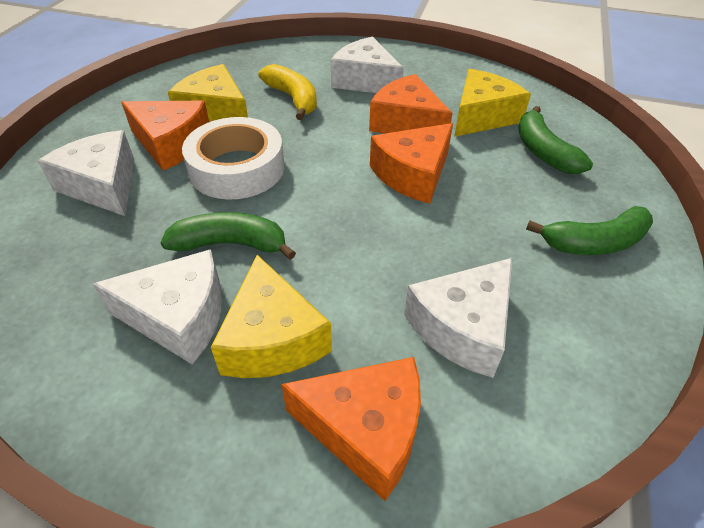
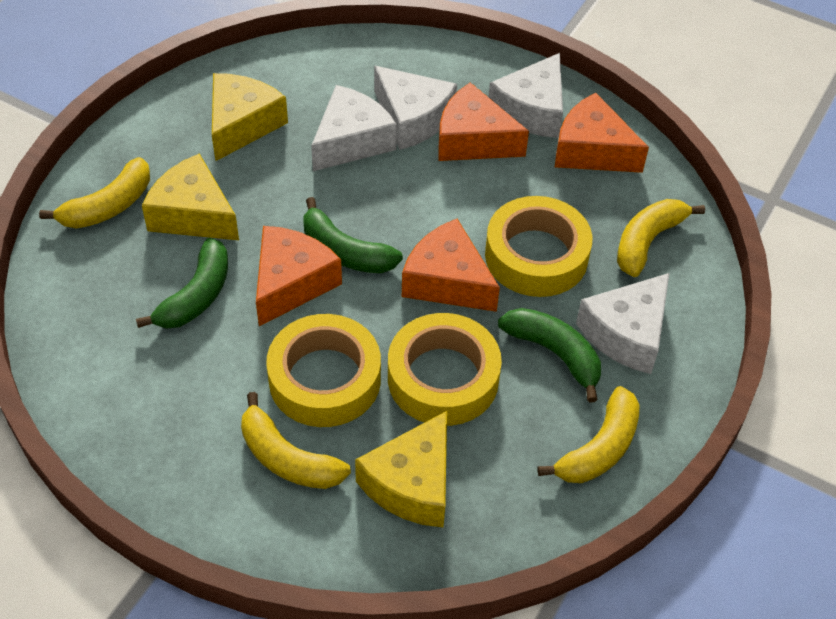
white tape: [182,117,284,200] = 1 -> none = 0
yellow banana: [258,64,317,120] = 1 -> [39,157,150,229] [241,392,351,489] [537,386,640,483] [617,199,705,277] = 4
yellow tape: none = 0 -> [266,314,381,427] [388,313,502,426] [485,196,592,297] = 3

